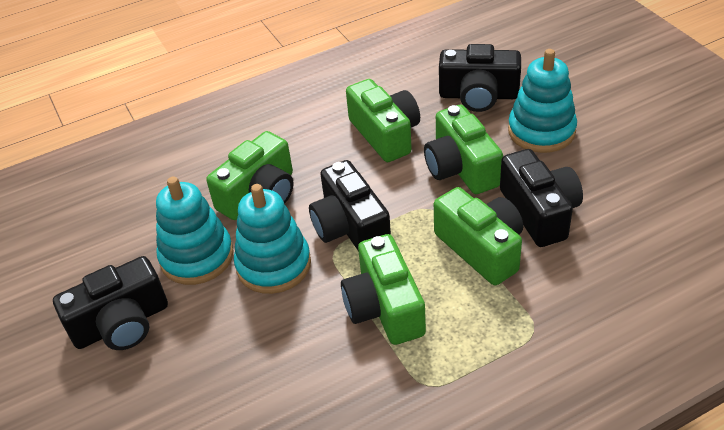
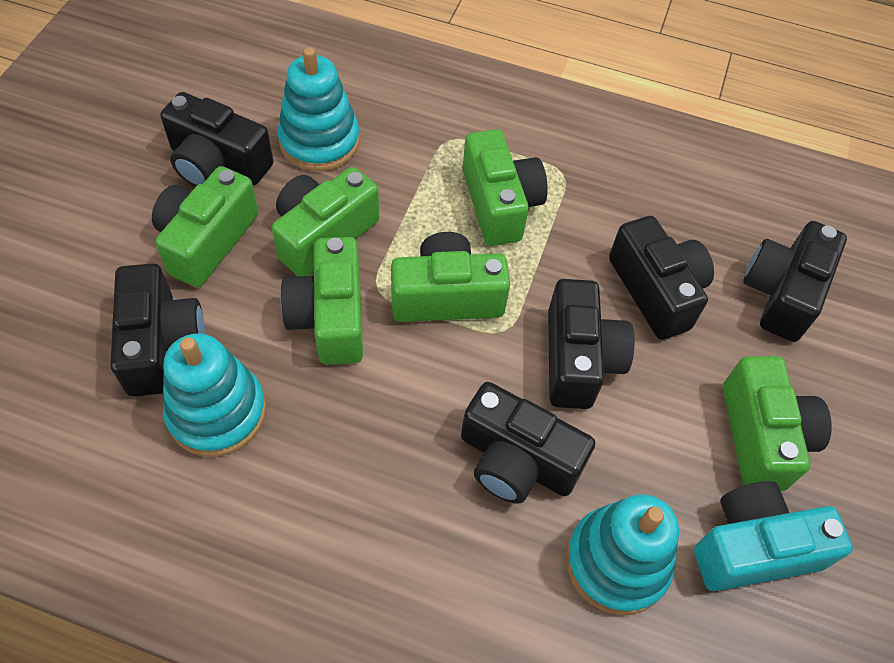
black camera: [53,256,168,350] [309,160,391,252] [439,44,521,112] [500,149,583,247] = 4 -> [110,263,205,397] [160,92,273,187] [461,382,595,504] [548,279,634,409] [609,216,714,340] [743,221,847,342] = 6
green camera: [206,131,294,220] [341,234,426,345] [346,79,420,162] [424,105,503,194] [434,187,523,285] = 5 -> [152,166,259,287] [272,167,379,276] [280,237,363,365] [391,232,510,322] [462,129,548,246] [723,356,832,491] = 6
turquoise camera: none = 0 -> [694,481,853,591] = 1

